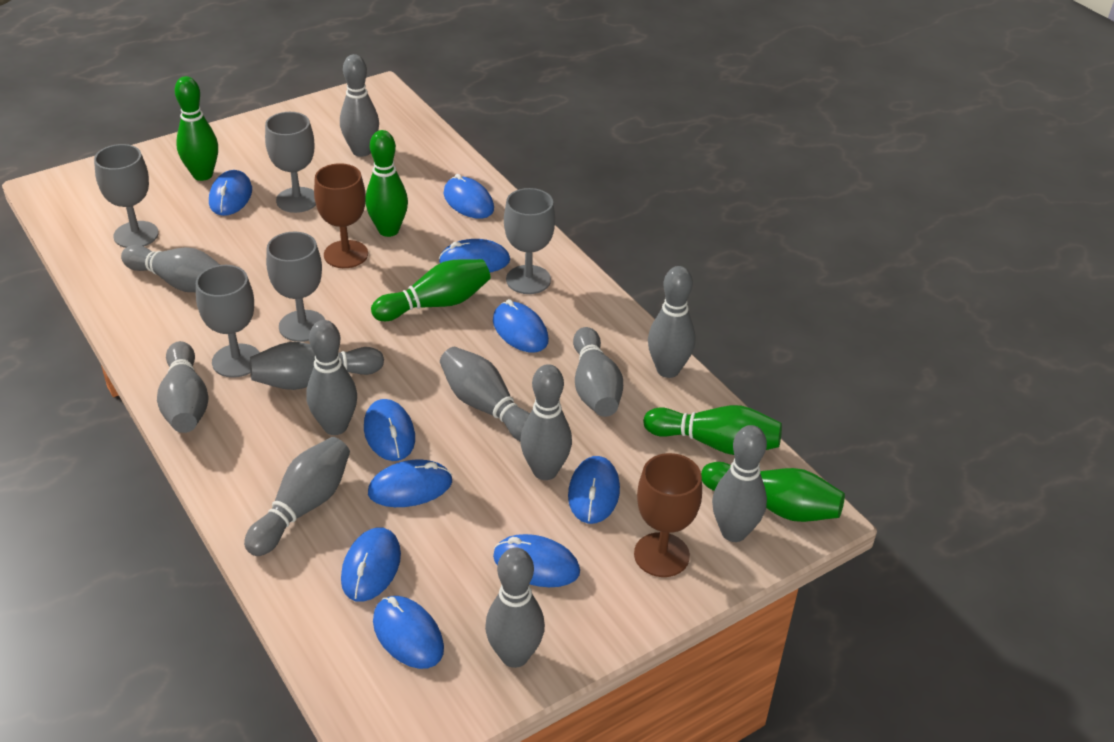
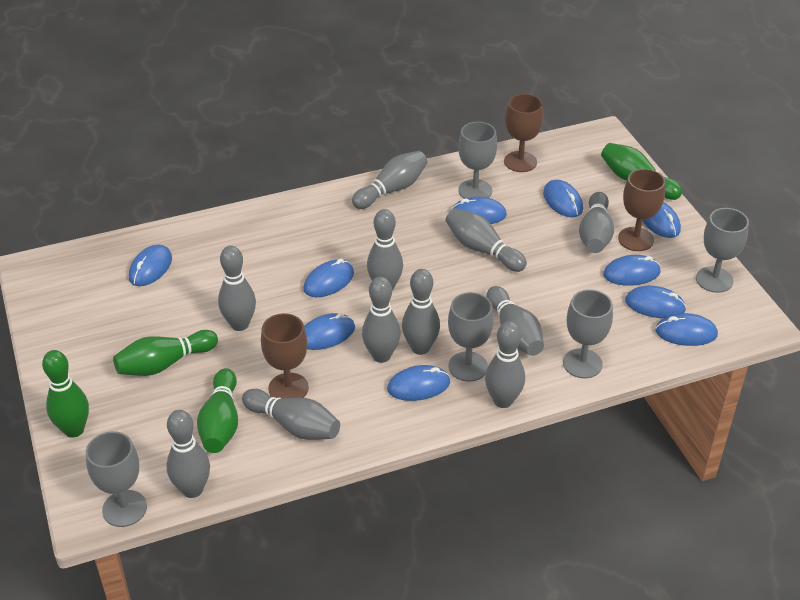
brown goblet: [314,163,368,268] [634,453,702,577] = 2 -> [261,313,309,398] [504,94,543,172] [618,169,665,251] = 3
green bowling pin: [175,76,218,181] [365,130,408,237] [371,259,491,321] [643,405,782,455] [701,462,845,522] = 5 -> [42,350,89,438] [113,330,218,376] [197,368,238,453] [601,143,682,200] = 4
grey bowling pin: [121,245,220,292] [157,341,209,433] [244,437,350,556] [249,342,384,390] [306,320,357,435] [340,54,379,157] [440,347,530,441] [485,547,545,668] [520,364,572,480] [573,327,623,417] [648,266,695,378] [712,425,767,542] = 12 -> [167,410,210,498] [218,246,256,331] [242,389,340,440] [352,151,427,209] [362,277,400,363] [367,209,403,291] [402,269,440,355] [446,208,527,272] [485,321,525,408] [487,286,544,356] [579,192,614,253] = 11

